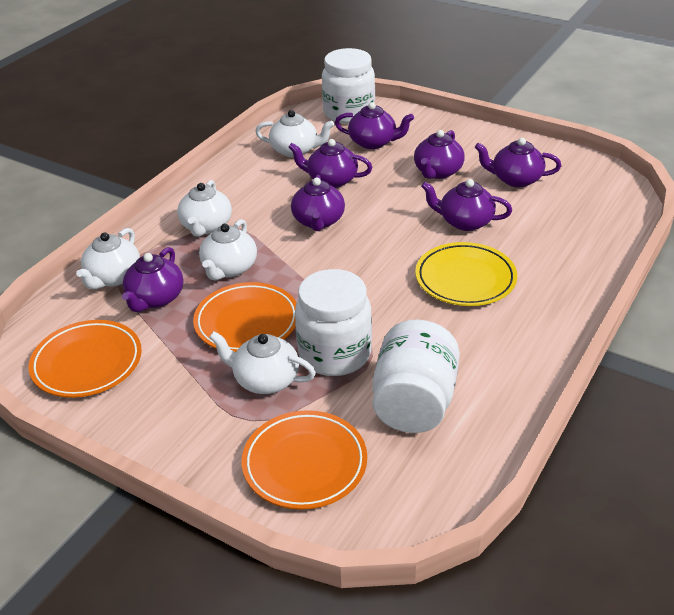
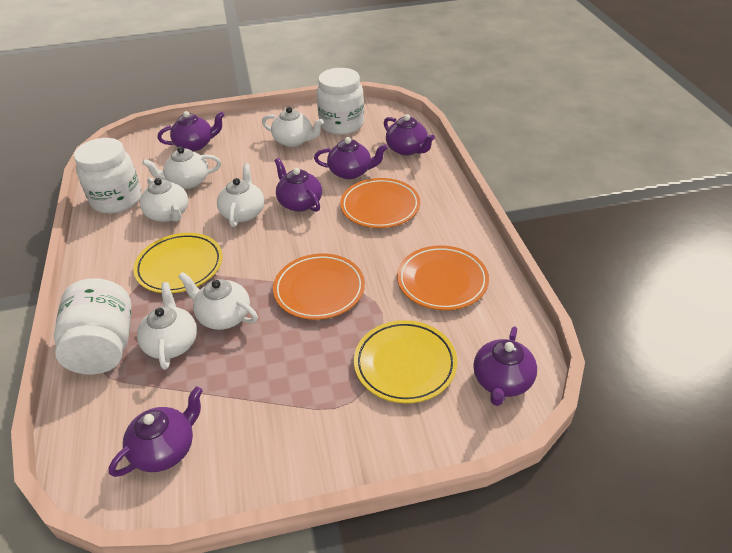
purple teapot: [122,247,183,312] [288,139,373,188] [291,175,345,231] [335,102,414,149] [414,130,465,179] [421,179,512,231] [475,138,561,187] = 7 -> [109,386,203,477] [157,111,225,151] [274,158,322,212] [314,137,388,179] [384,114,435,156] [473,326,537,406] = 6
white teapot: [76,228,140,290] [177,180,232,237] [199,219,257,281] [209,332,316,394] [255,110,335,157] = 5 -> [137,282,197,370] [140,177,188,222] [142,147,221,189] [178,272,258,330] [217,163,264,227] [262,107,324,147] = 6
yellow plate: [415,242,517,306] = 1 -> [133,233,223,293] [354,320,457,403] = 2

